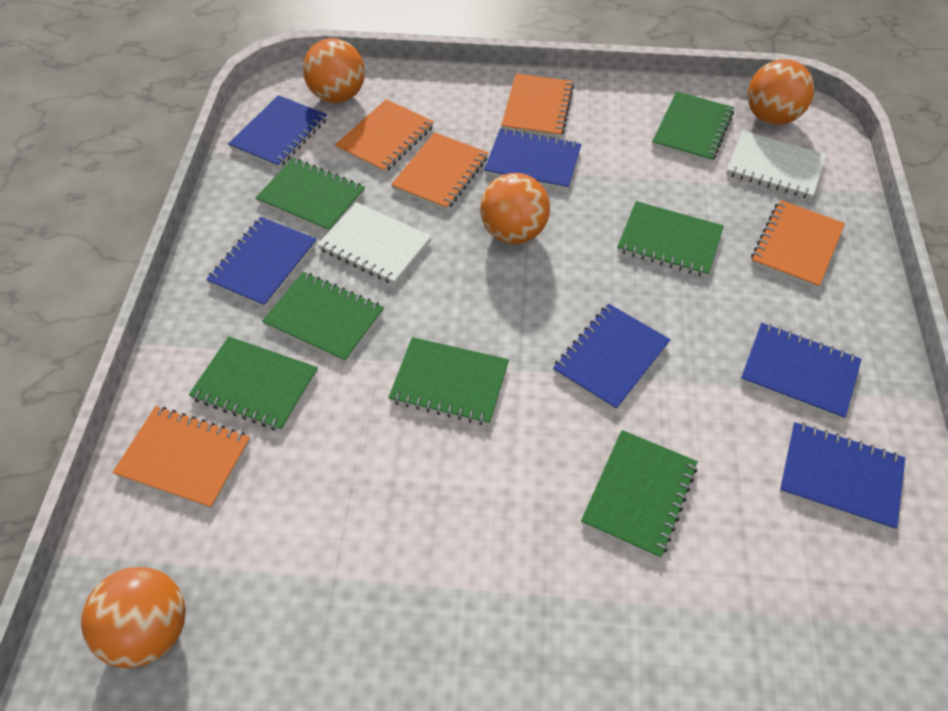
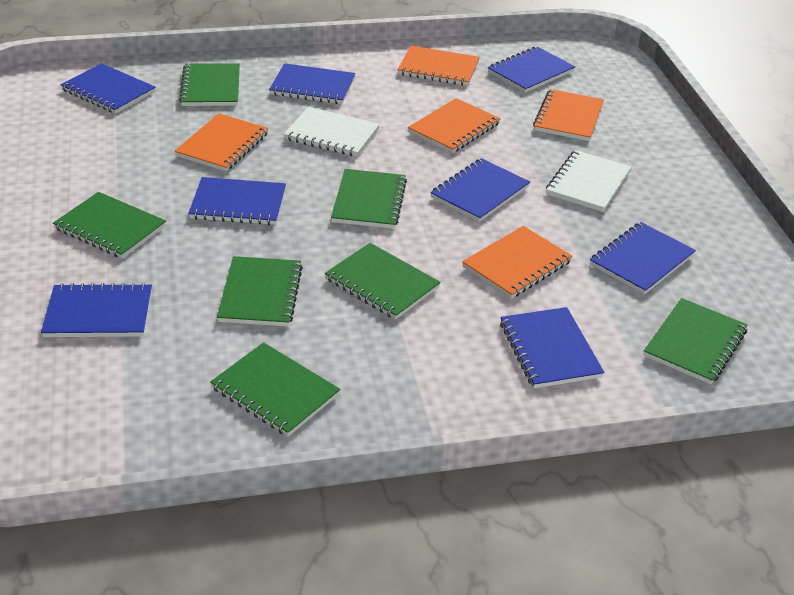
blue notebook: [206,217,317,308] [228,95,327,168] [484,128,582,190] [553,304,671,411] [740,323,862,420] [779,422,905,530] = 6 -> [41,283,152,337] [60,63,156,114] [188,177,286,225] [269,63,356,104] [430,158,530,222] [488,47,575,93] [500,307,604,388] [590,222,696,295] = 8
orange ball: [81,567,186,668] [303,38,365,103] [480,173,550,244] [747,59,814,125] = 4 -> none = 0

